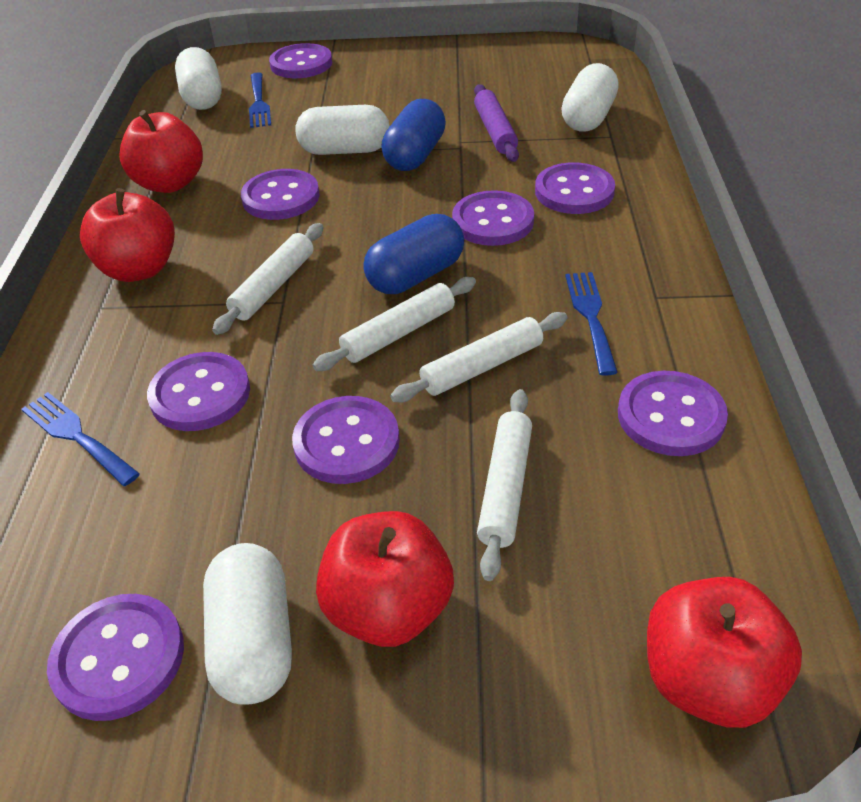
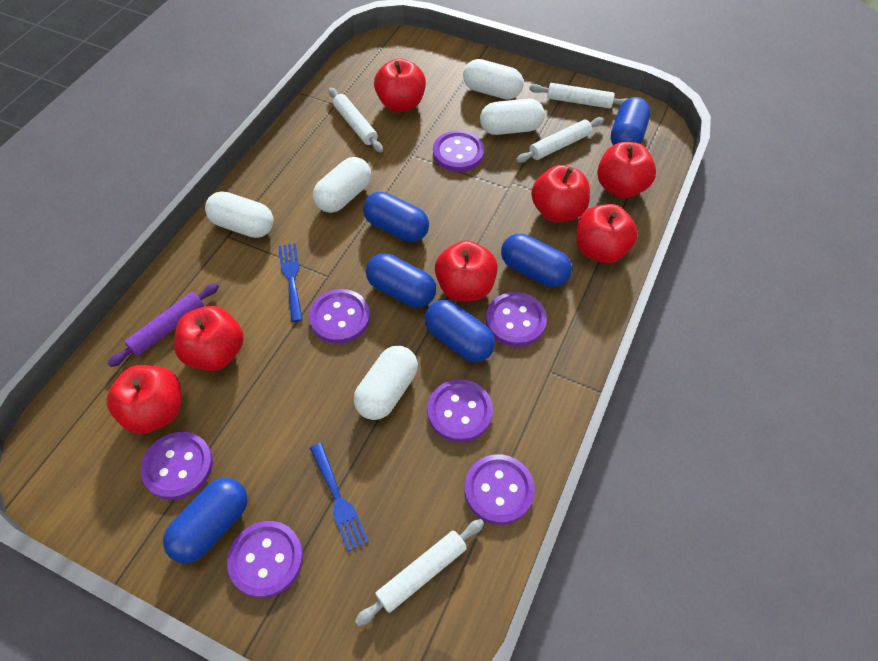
blue capsule: [363,214,464,294] [381,99,446,171] = 2 -> [163,478,247,563] [363,192,429,242] [366,253,436,308] [425,300,495,362] [501,234,572,287] [611,97,651,145] = 6
blue fork: [21,392,140,486] [249,73,271,128] [565,272,618,376] = 3 -> [278,243,303,322] [310,443,369,552] = 2
purple button: [47,594,184,721] [147,352,250,431] [241,169,320,220] [269,43,332,78] [292,396,400,484] [452,190,534,246] [535,162,615,214] [618,371,728,456] = 8 -> [141,432,213,500] [227,521,303,598] [309,289,370,344] [427,379,493,442] [433,130,484,172] [464,454,535,525] [486,292,547,347] = 7
red apple: [80,188,175,282] [119,110,203,193] [316,511,454,647] [647,577,802,728] = 4 -> [107,365,181,434] [174,306,244,371] [374,58,426,112] [435,240,498,301] [531,165,590,222] [576,204,638,263] [597,142,656,198] = 7
white capsule: [175,47,222,110] [203,543,292,705] [295,105,390,155] [561,63,619,131] = 4 -> [205,191,274,238] [313,157,371,213] [354,346,418,420] [463,59,524,100] [480,99,545,135] = 5

